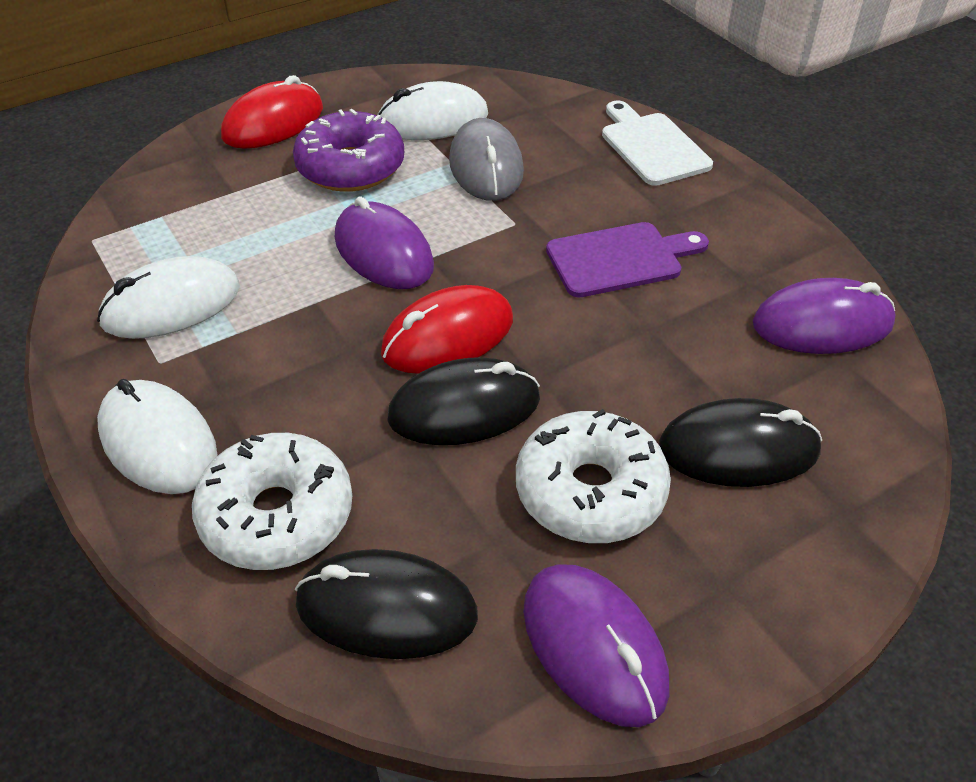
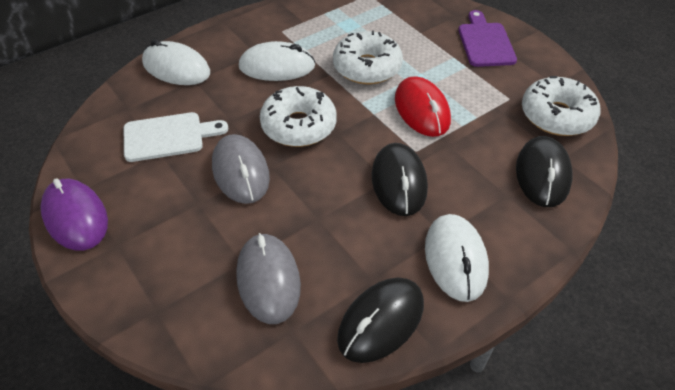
grey mouse: [449,118,524,201] = 1 -> [212,134,270,204] [236,233,301,324] = 2
purple donut: [293,109,404,192] = 1 -> none = 0
purple mouse: [335,196,434,289] [523,564,669,727] [753,278,896,354] = 3 -> [40,178,108,250] = 1
red mouse: [221,75,323,149] [381,285,513,374] = 2 -> [395,77,451,137] = 1
white donut: [192,433,352,570] [516,409,671,543] = 2 -> [260,86,337,147] [333,30,403,84] [522,76,601,136] = 3

